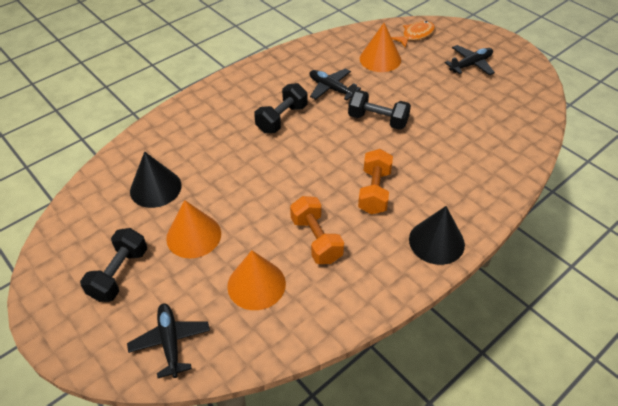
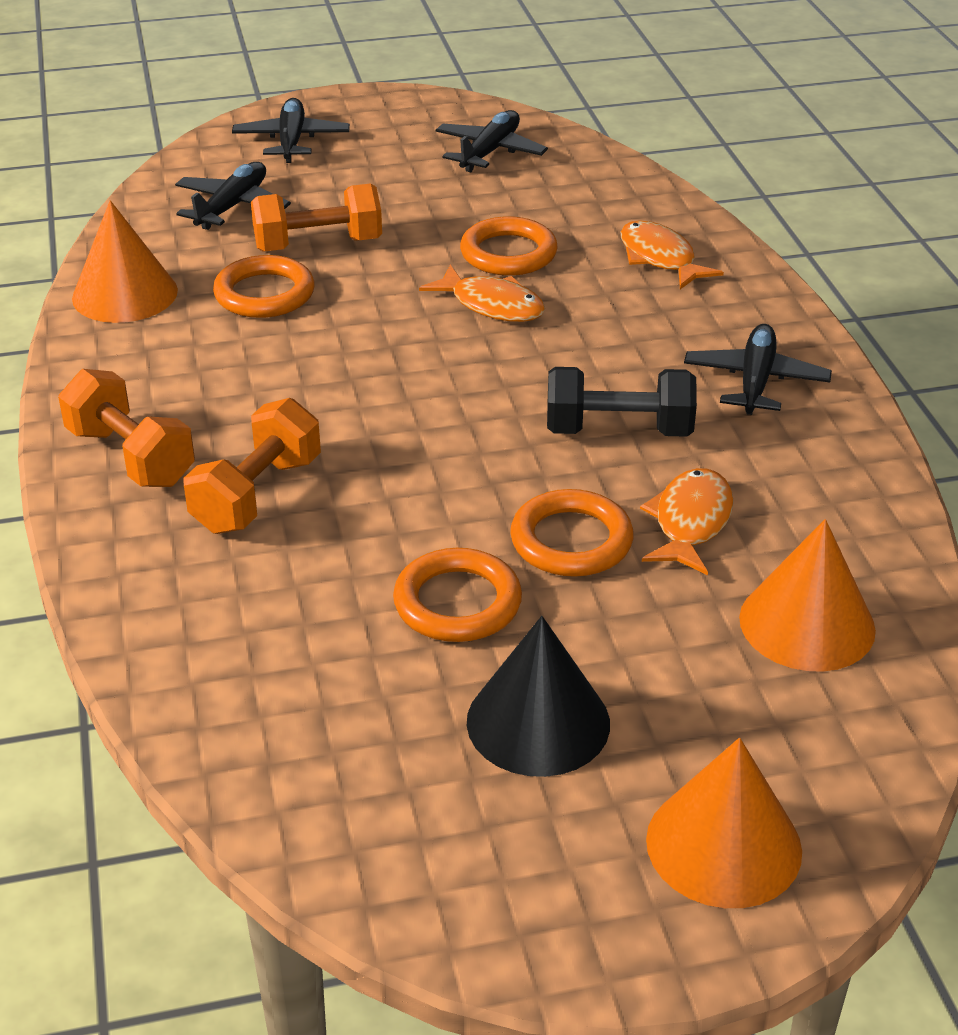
black cone: [130,151,182,208] [409,206,465,265] = 2 -> [467,616,610,777] = 1
black dumbbell: [80,228,147,302] [254,83,307,133] [348,90,411,130] = 3 -> [547,367,697,437] = 1
black plane: [127,303,210,378] [309,68,361,100] [445,45,495,76] = 3 -> [175,162,291,230] [232,98,350,163] [435,110,548,172] [684,324,832,415] = 4
orange dumbbell: [290,196,344,264] [358,149,393,214] = 2 -> [58,369,195,487] [183,398,321,534] [251,183,382,252] = 3
orange fish: [391,21,435,48] = 1 -> [419,265,545,322] [621,220,724,289] [640,468,734,575] = 3
orange ring: none = 0 -> [213,255,315,318] [393,548,522,642] [460,216,558,276] [510,489,634,577] = 4

